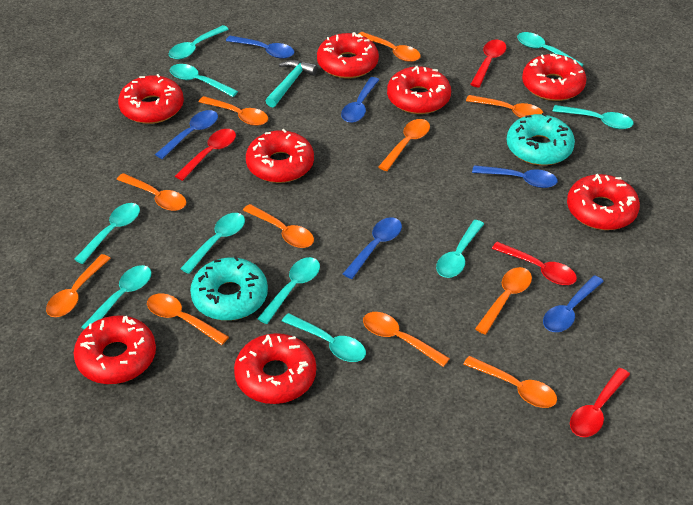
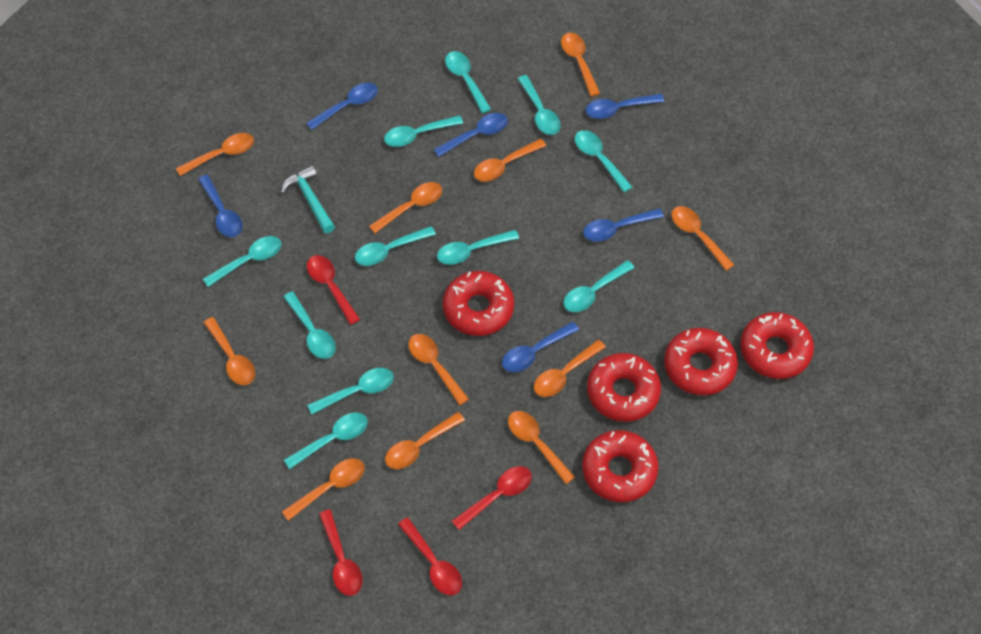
red donut: [74,315,156,384] [118,74,184,124] [234,333,316,404] [246,129,314,183] [317,32,379,78] [387,66,451,114] [522,53,586,101] [567,174,640,230] = 8 -> [443,271,514,336] [582,430,659,502] [587,353,661,422] [664,328,738,395] [740,312,814,379] = 5
turquoise donut: [190,256,268,321] [507,113,575,166] = 2 -> none = 0
turquoise spoon: [74,203,140,264] [81,265,151,329] [168,25,229,59] [170,64,238,97] [180,213,245,274] [257,257,320,324] [282,313,366,362] [436,220,484,278] [517,32,584,66] [553,105,633,129] = 10 -> [203,236,281,287] [283,291,335,359] [284,413,368,469] [307,368,394,415] [355,226,436,266] [384,115,463,147] [437,230,519,265] [445,51,491,113] [518,75,561,135] [564,260,635,312] [575,130,632,192] = 11

